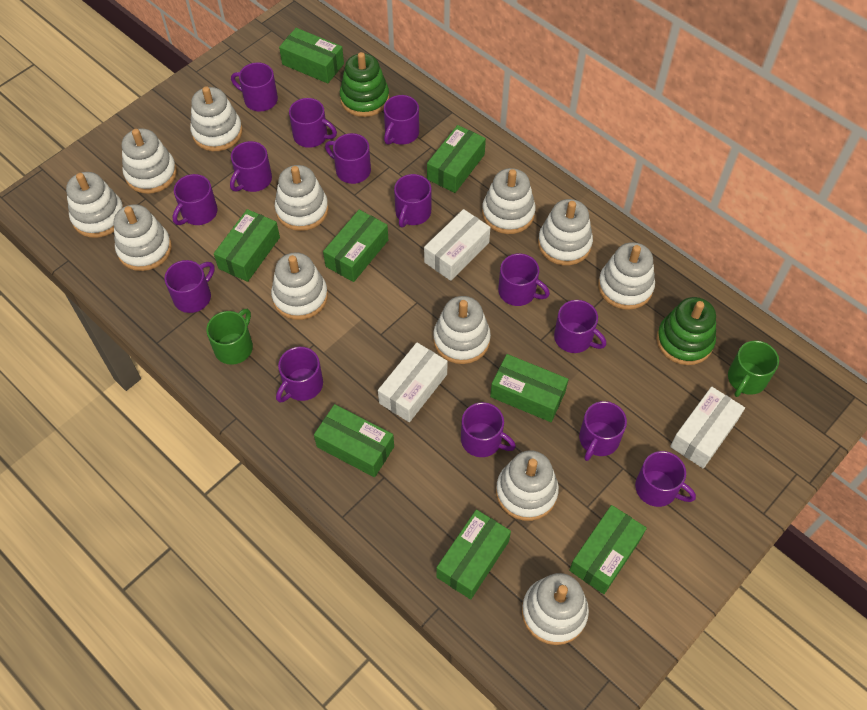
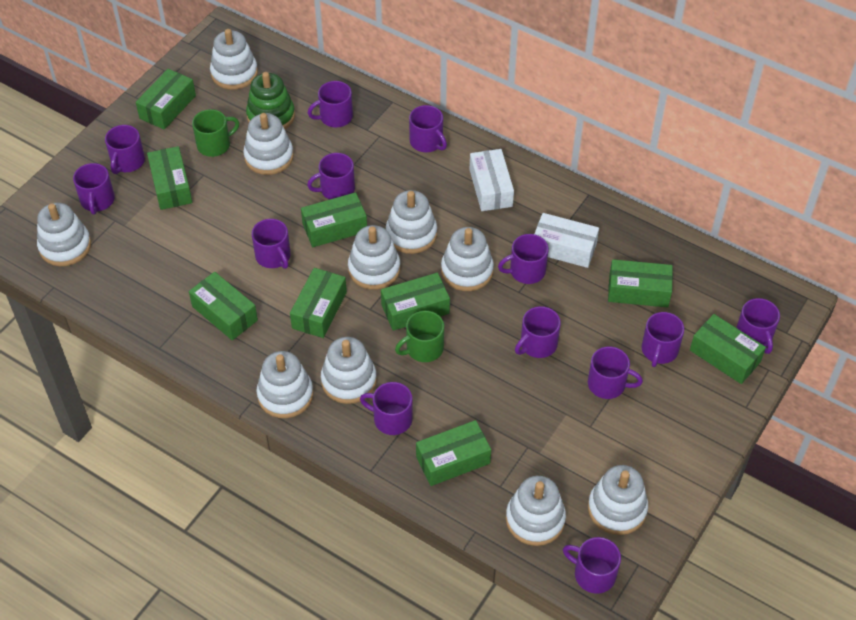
green box: [214,209,280,282] [279,28,344,83] [314,404,394,477] [323,210,388,282] [427,125,486,193] [436,509,511,600] [490,354,568,422] [569,505,647,594] = 8 -> [136,69,196,130] [147,146,192,210] [189,272,258,340] [290,268,347,338] [301,192,367,247] [381,273,450,331] [416,420,491,486] [608,259,673,307] [690,314,766,384] = 9
green stacking toy: [340,52,389,117] [657,297,716,365] = 2 -> [246,72,295,129] = 1
purple mug: [164,260,215,313] [172,174,218,225] [230,141,272,192] [231,62,278,111] [276,347,323,402] [289,98,337,148] [325,133,371,184] [384,95,419,145] [394,174,431,227] [461,402,516,457] [498,253,550,306] [554,300,606,353] [579,401,627,461] [635,451,696,507] = 14 -> [73,163,115,214] [105,125,145,174] [251,219,291,269] [307,153,355,200] [308,81,353,128] [360,382,413,435] [409,105,447,152] [498,234,548,284] [515,306,561,358] [563,537,621,594] [588,346,643,399] [642,312,684,367] [736,298,780,354] = 13
white box: [378,343,448,422] [424,209,490,281] [670,387,745,469] = 3 -> [469,149,514,211] [534,213,599,268] = 2
white stacking toy: [66,172,124,238] [114,204,172,271] [122,129,177,194] [190,86,242,151] [271,252,328,320] [275,165,329,231] [433,296,491,364] [482,168,536,234] [496,450,559,521] [522,573,589,645] [538,199,593,265] [598,242,655,310] = 12 -> [37,203,91,266] [210,29,258,90] [243,113,294,175] [256,351,313,418] [321,337,377,404] [348,225,400,290] [386,190,437,254] [441,227,494,291] [506,476,566,546] [588,465,648,535] = 10

